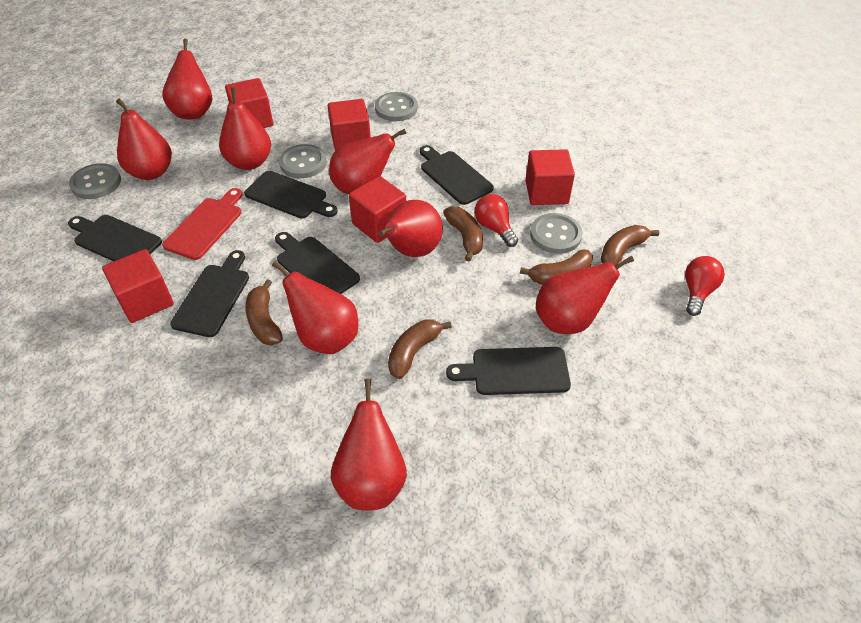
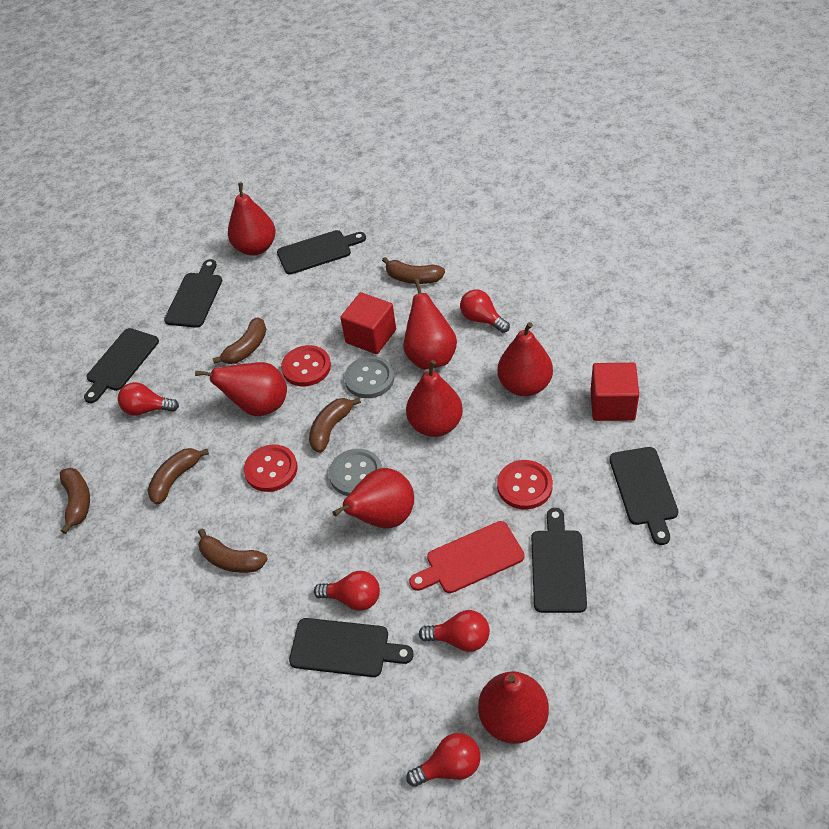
brown banana: [246,279,283,345] [388,319,452,379] [443,206,483,261] [520,249,593,285] [601,225,659,266] = 5 -> [60,468,90,534] [147,448,209,505] [198,529,268,573] [212,317,267,364] [309,397,361,453] [382,257,445,284] = 6
grey button: [69,163,121,199] [279,144,327,178] [375,92,418,121] [530,213,583,254] = 4 -> [329,449,382,496] [344,356,395,398] = 2
red button: none = 0 -> [244,444,298,492] [281,345,331,386] [497,460,553,510] = 3
red cube: [102,249,174,323] [225,78,273,128] [328,99,371,150] [349,176,406,243] [525,149,575,205] = 5 -> [340,292,396,354] [591,363,639,421] = 2
red light bulb: [475,194,518,247] [685,256,725,316] = 2 -> [118,382,179,416] [314,571,380,611] [406,733,481,787] [419,610,490,652] [460,290,510,333] = 5
red pear: [116,99,172,180] [163,39,212,119] [219,87,271,170] [272,261,358,354] [329,129,406,194] [331,379,407,511] [378,200,443,257] [536,256,634,334] = 8 -> [195,362,287,416] [228,183,276,256] [332,468,414,528] [404,279,457,369] [406,360,463,437] [478,671,549,744] [497,322,553,396] = 7

